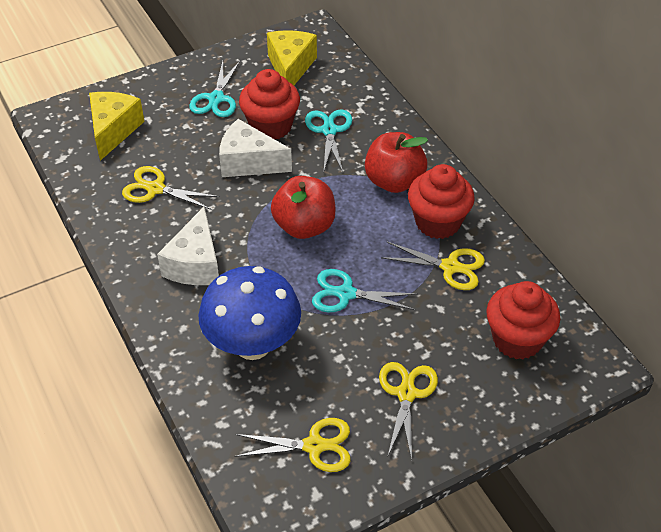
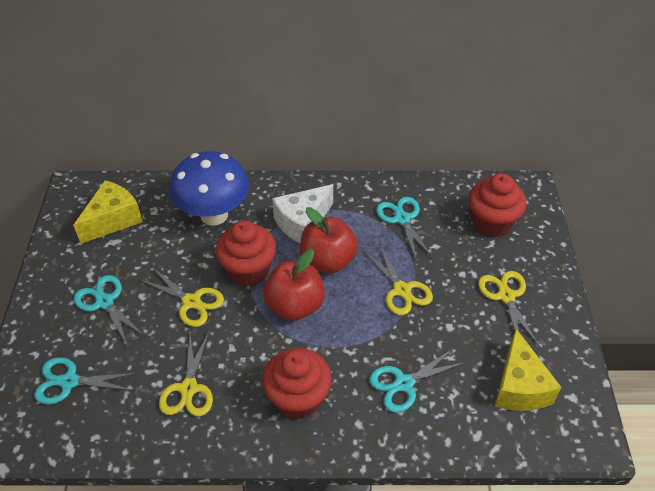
turquoise scissors: [189,61,240,117] [305,110,352,172] [312,269,418,312] = 3 -> [34,357,138,404] [74,275,146,346] [369,348,467,413] [376,197,433,262] = 4
white cheese: [157,207,219,285] [219,119,292,177] = 2 -> [272,184,333,243] = 1

